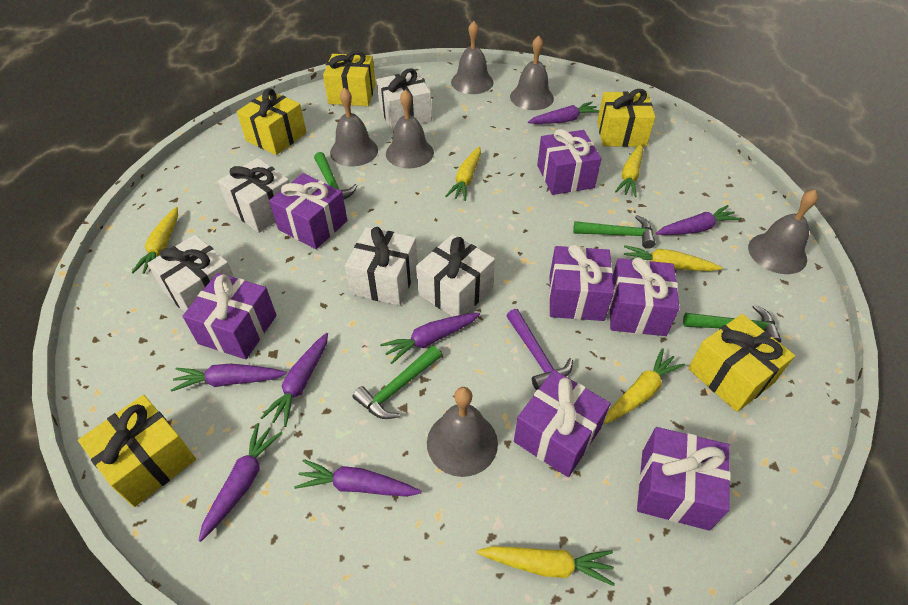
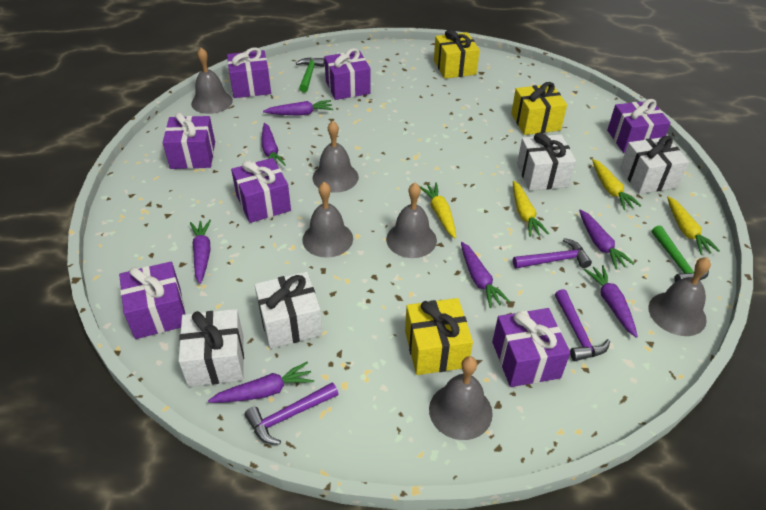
green hammer: [314,152,357,199] [353,346,442,419] [573,215,656,249] [683,305,781,343] = 4 -> [296,57,325,93] [652,225,709,282] = 2
purple hammer: [507,309,573,390] = 1 -> [245,382,338,445] [513,238,592,268] [555,289,610,361] = 3
white gift: [147,235,234,312] [218,158,290,233] [345,227,418,306] [377,68,432,130] [416,234,495,317] = 5 -> [179,309,244,387] [254,272,323,349] [517,132,576,191] [620,136,689,194] = 4
yellow carrot: [131,207,178,274] [445,146,481,201] [477,546,615,586] [604,348,685,424] [615,144,643,197] [624,245,722,271] = 6 -> [420,183,456,238] [513,181,549,237] [592,159,641,210] [667,196,720,255] = 4
yellow gift: [78,395,196,507] [237,88,307,155] [323,51,376,106] [597,89,655,147] [688,314,795,412] = 5 -> [405,298,473,375] [434,30,480,79] [511,82,567,135] = 3

